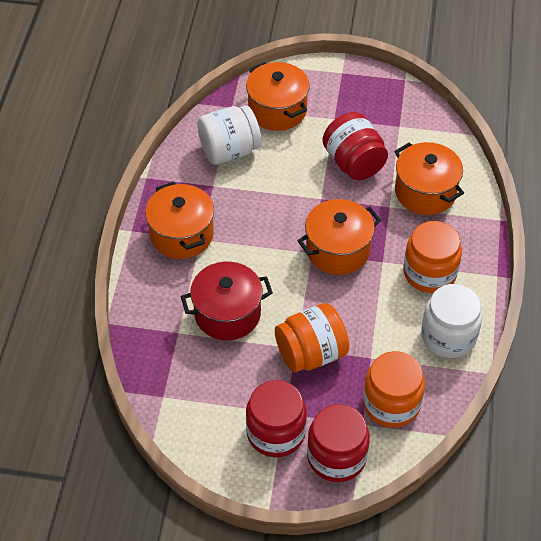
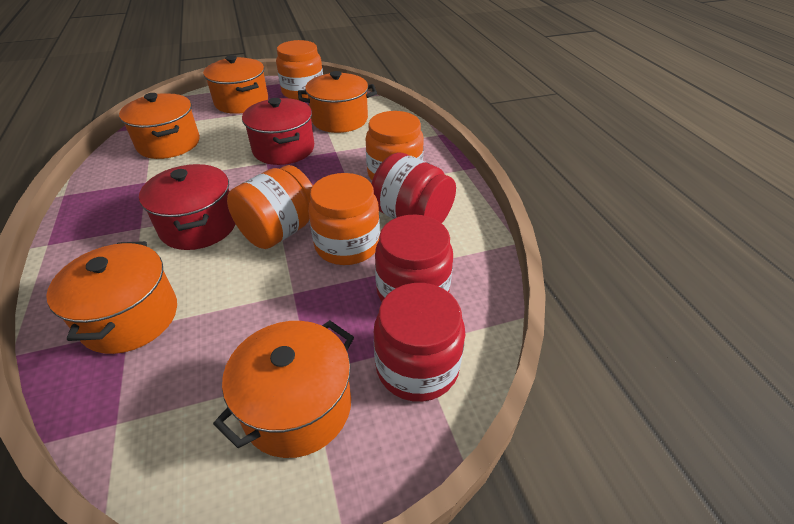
orange jar: [275,303,349,373] [363,351,425,428] [403,221,462,293] = 3 -> [227,165,313,249] [276,40,323,100] [308,173,380,265] [366,111,424,180] = 4
orange pot: [145,182,214,259] [246,62,310,131] [297,199,381,275] [394,142,464,215] = 4 -> [46,241,177,354] [119,93,200,159] [203,55,268,114] [213,320,354,458] [298,71,377,133] = 5
red pot: [181,262,273,341] = 1 -> [139,164,235,250] [242,98,314,165] = 2
white jar: [197,106,261,165] [421,284,483,358] = 2 -> none = 0

